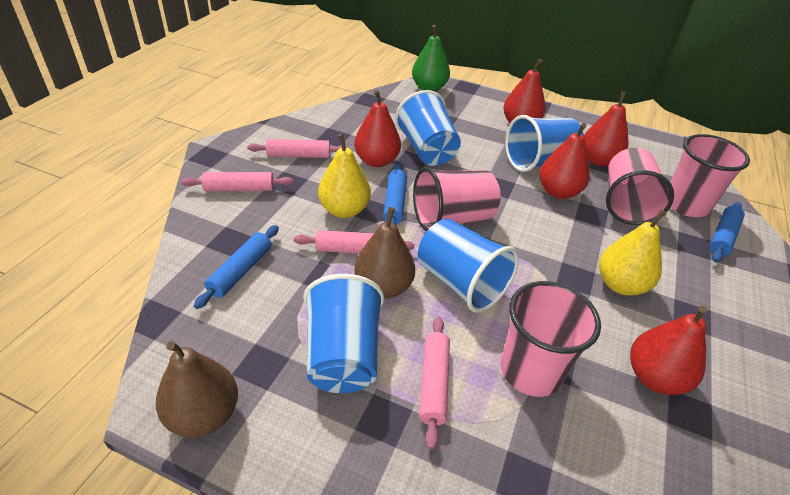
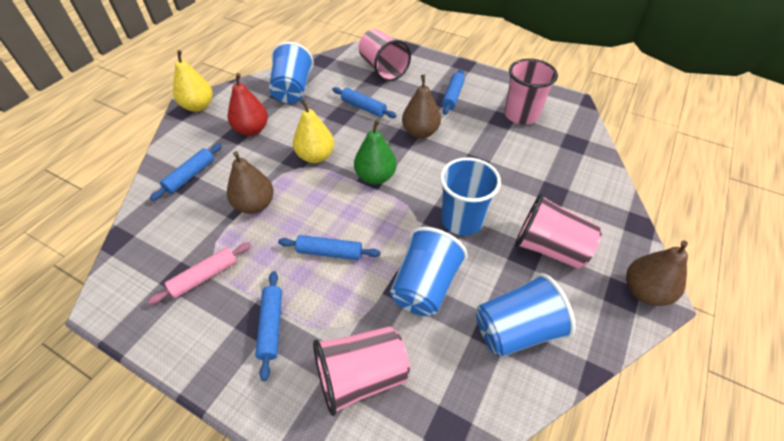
blue rolling pin: [194,225,279,309] [383,163,407,225] [710,202,745,262] = 3 -> [150,143,222,201] [255,271,282,381] [278,235,380,260] [332,87,397,118] [442,69,465,115] = 5
brown pear: [156,341,238,437] [354,207,415,299] = 2 -> [227,151,274,214] [402,75,441,138] [626,240,688,306] = 3
pink rolling pin: [181,172,294,191] [247,139,348,158] [293,230,415,254] [419,316,450,450] = 4 -> [147,242,251,305] = 1
red pear: [354,90,401,167] [503,59,546,123] [539,123,590,199] [584,91,629,166] [630,306,707,395] = 5 -> [228,73,268,136] = 1

